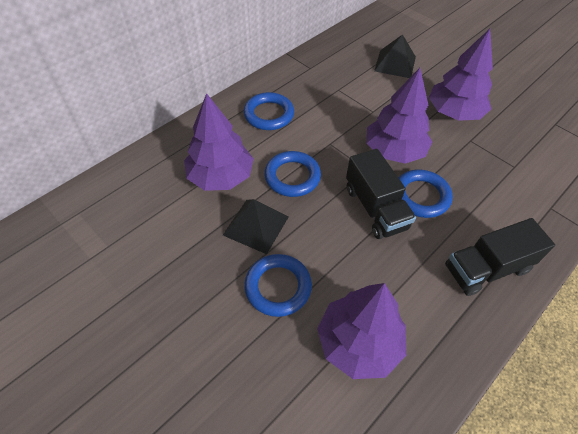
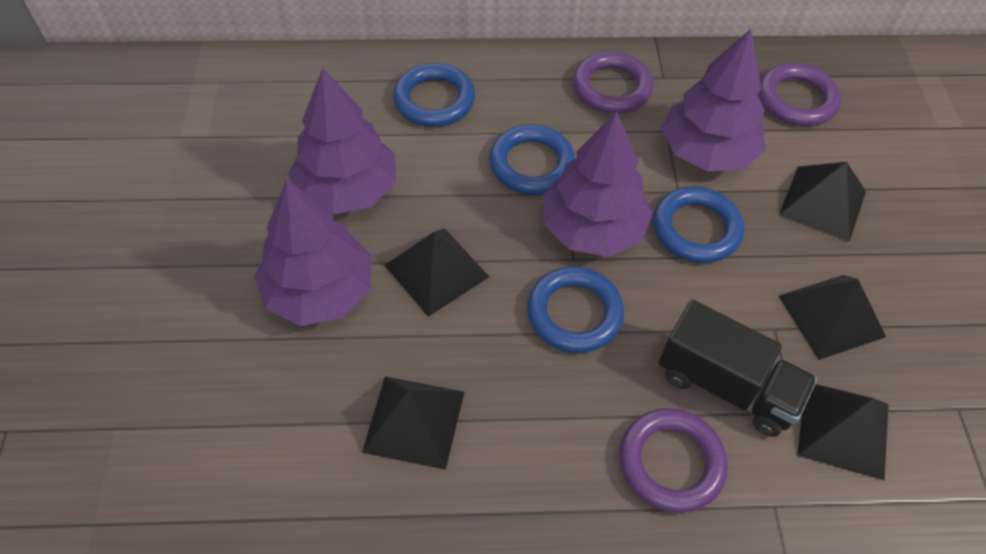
black pyramid: [223,199,288,254] [374,34,416,78] = 2 -> [362,376,464,470] [385,228,489,317] [779,162,866,242] [779,275,886,360] [797,384,888,481] = 5
black truck: [346,149,416,239] [445,218,555,296] = 2 -> [658,300,817,437] = 1
purple ring: none = 0 -> [573,51,653,114] [619,408,728,513] [759,63,841,126] = 3

